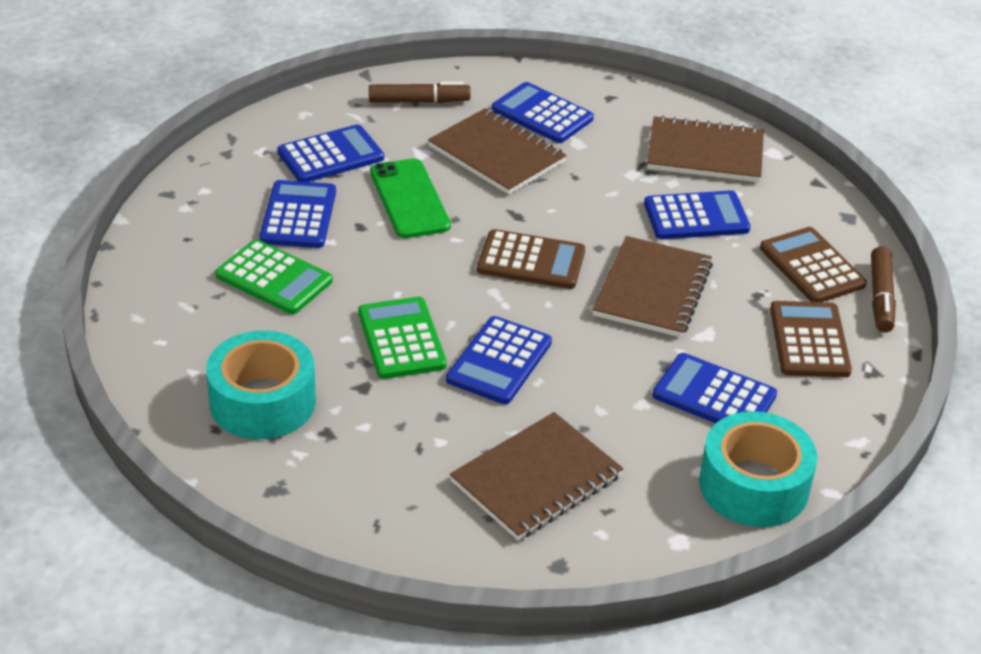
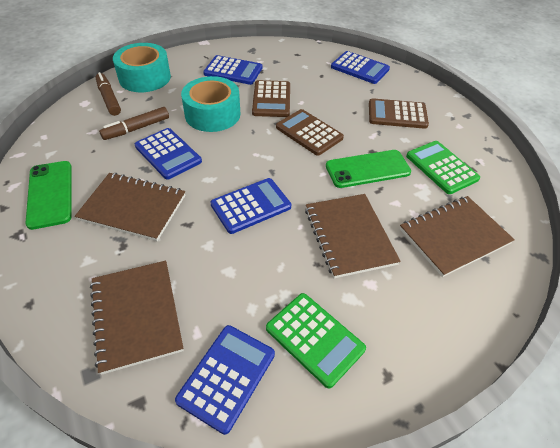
blue calculator: [259,180,336,248] [277,124,384,182] [446,316,552,404] [492,82,594,143] [644,190,751,239] [652,353,777,423] = 6 -> [135,128,202,180] [175,325,275,435] [203,55,262,85] [210,178,291,234] [331,51,390,84] = 5
green phone: [370,158,451,238] = 1 -> [25,161,72,230] [326,150,411,188] = 2

